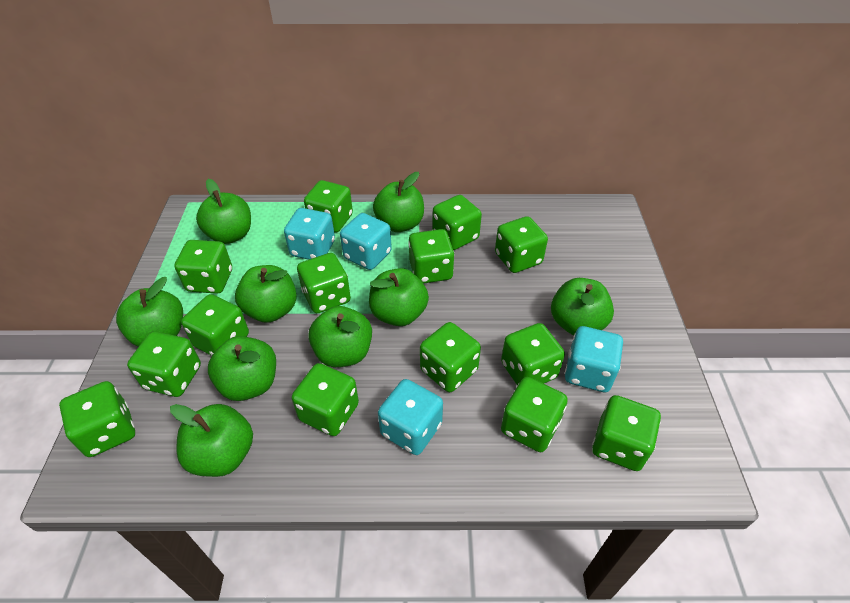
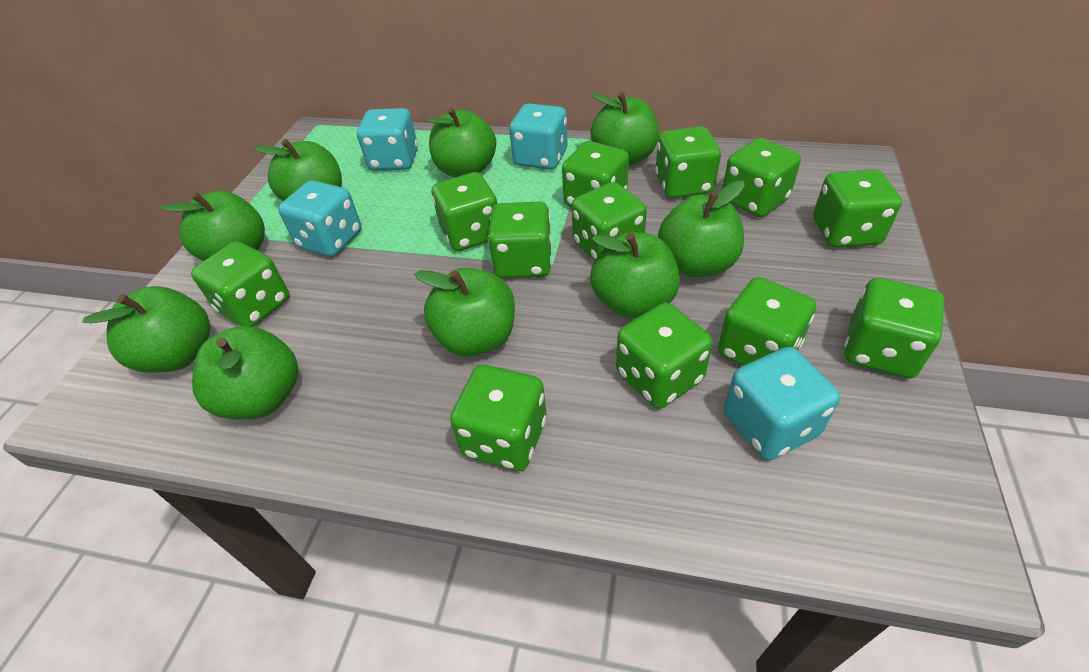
green dice: [59,381,135,457] [127,331,201,397] [174,240,232,294] [181,294,249,356] [292,363,359,436] [297,253,351,313] [304,180,353,232] [408,229,454,284] [420,322,481,392] [432,195,482,250] [495,216,548,273] [501,323,565,385] [501,377,568,452] [592,395,661,471] = 14 -> [191,241,290,327] [432,172,497,251] [450,365,547,471] [488,202,552,278] [562,141,629,207] [572,182,647,261] [616,302,713,409] [655,126,721,198] [718,277,816,366] [722,138,801,217] [813,169,902,248] [844,277,944,379] = 12

